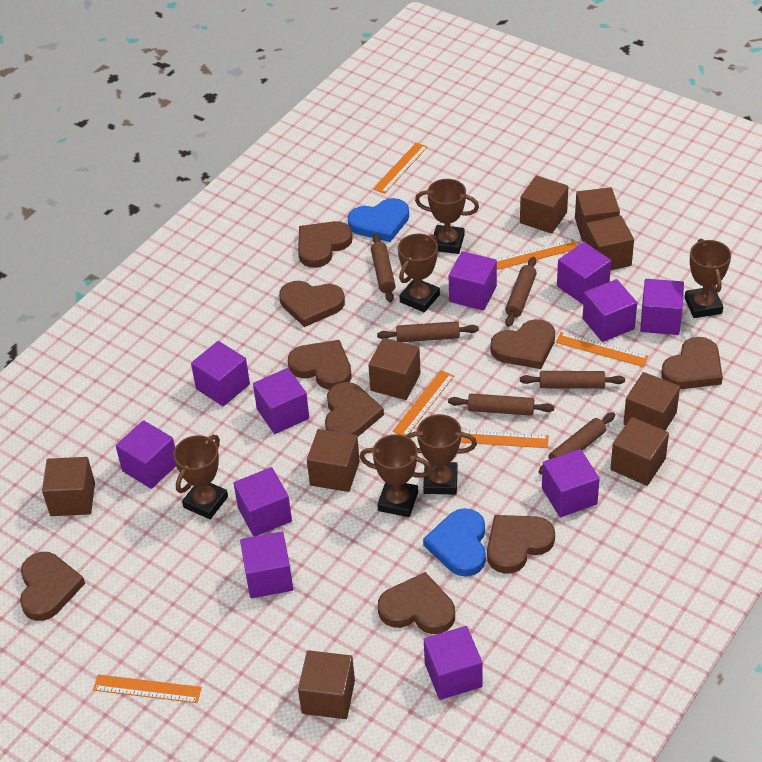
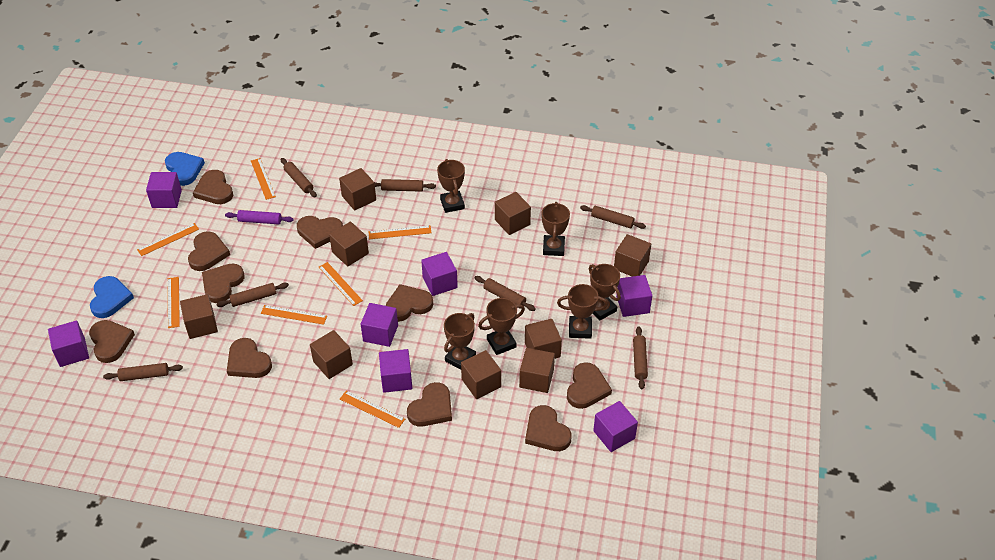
brown heart: [20,552,85,621] [279,281,345,327] [288,340,352,390] [298,221,353,268] [325,382,384,437] [378,572,455,634] [487,515,555,574] [491,319,555,369] [661,337,723,389] = 9 -> [89,320,135,363] [188,231,230,271] [193,170,233,204] [202,264,245,303] [227,338,272,378] [297,216,343,249] [386,284,433,322] [407,382,452,427] [525,405,572,451] [567,362,612,409] = 10
brown rolling pin: [371,234,396,302] [377,321,479,342] [448,394,554,416] [505,257,537,327] [520,371,625,389] [539,412,615,475] = 6 -> [103,363,183,381] [216,282,289,307] [281,158,317,197] [374,179,436,192] [475,276,536,311] [580,205,646,229] [633,326,648,389] = 7
orange ruler: [93,674,202,703] [373,143,427,194] [393,370,454,436] [460,430,549,448] [496,239,577,270] [556,332,648,367] = 6 -> [137,223,199,256] [168,277,180,328] [251,158,276,200] [261,305,327,325] [319,262,363,306] [340,391,405,428] [369,225,431,239] = 7
purple cube: [116,420,176,489] [191,341,250,406] [234,467,292,536] [240,531,293,598] [253,368,309,434] [424,626,483,700] [449,251,497,311] [542,449,600,517] [557,242,611,304] [583,279,637,342] [640,279,684,335] = 11 -> [48,321,89,367] [146,172,182,208] [361,303,398,347] [379,349,412,393] [421,252,458,296] [593,401,638,452] [616,275,653,317] = 7
purple rolling pin: none = 0 -> [225,210,294,224] = 1

